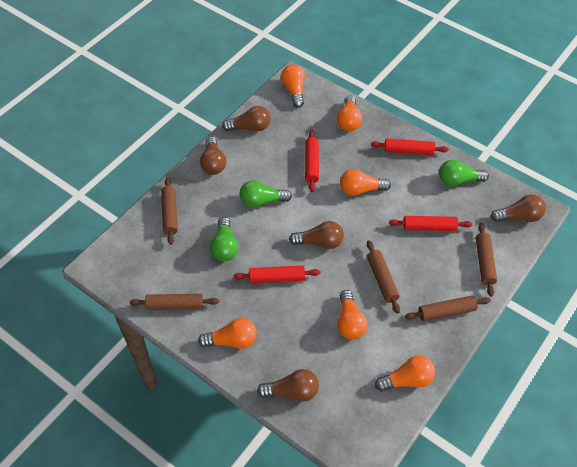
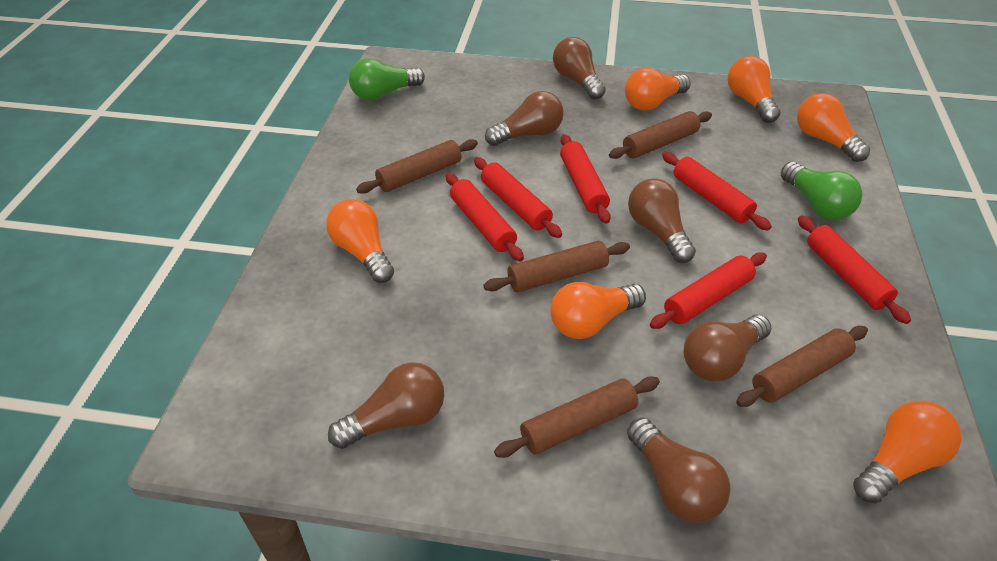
brown light bulb: [200,136,226,175] [222,106,271,131] [257,369,319,402] [289,221,344,249] [491,194,546,222] = 5 -> [328,362,444,449] [485,91,564,146] [553,37,606,100] [627,418,730,523] [628,179,696,263] [684,315,772,381] = 6
green light bulb: [210,217,238,261] [240,181,292,208] [439,160,489,186] = 3 -> [349,58,425,101] [781,162,862,220] = 2
red rolling pin: [234,265,320,283] [305,130,319,192] [371,138,449,155] [389,216,473,231] = 4 -> [446,173,524,261] [474,157,562,238] [560,134,611,224] [650,253,767,329] [662,152,772,230] [798,215,911,324] = 6

